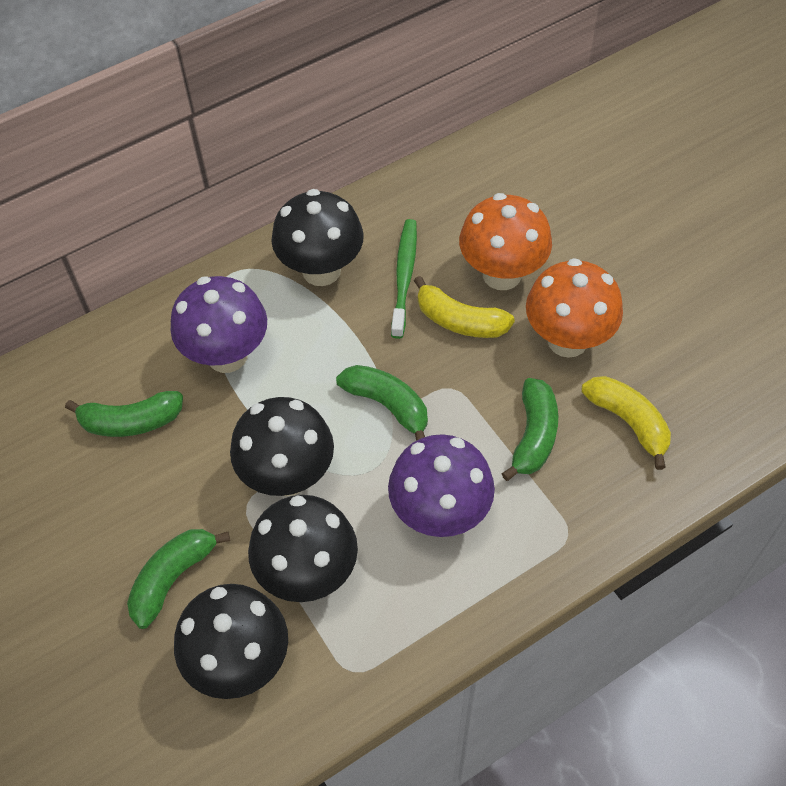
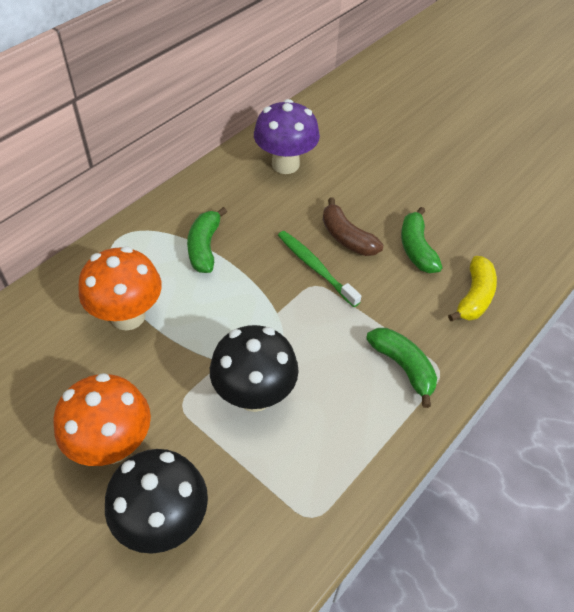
black mushroom: [174,584,288,699] [230,397,334,496] [248,495,358,602] [271,189,364,286] = 4 -> [105,449,208,554] [210,325,299,412] = 2
brown banana: none = 0 -> [323,197,383,256] = 1
green banana: [65,391,183,437] [127,529,230,629] [336,365,428,441] [501,378,558,481] = 4 -> [187,207,227,273] [366,328,437,408] [401,207,442,273] = 3
purple mushroom: [170,276,267,373] [388,434,495,537] = 2 -> [254,99,320,174] = 1
yellow banana: [414,276,515,338] [581,376,671,470] = 2 -> [448,256,497,321] = 1

